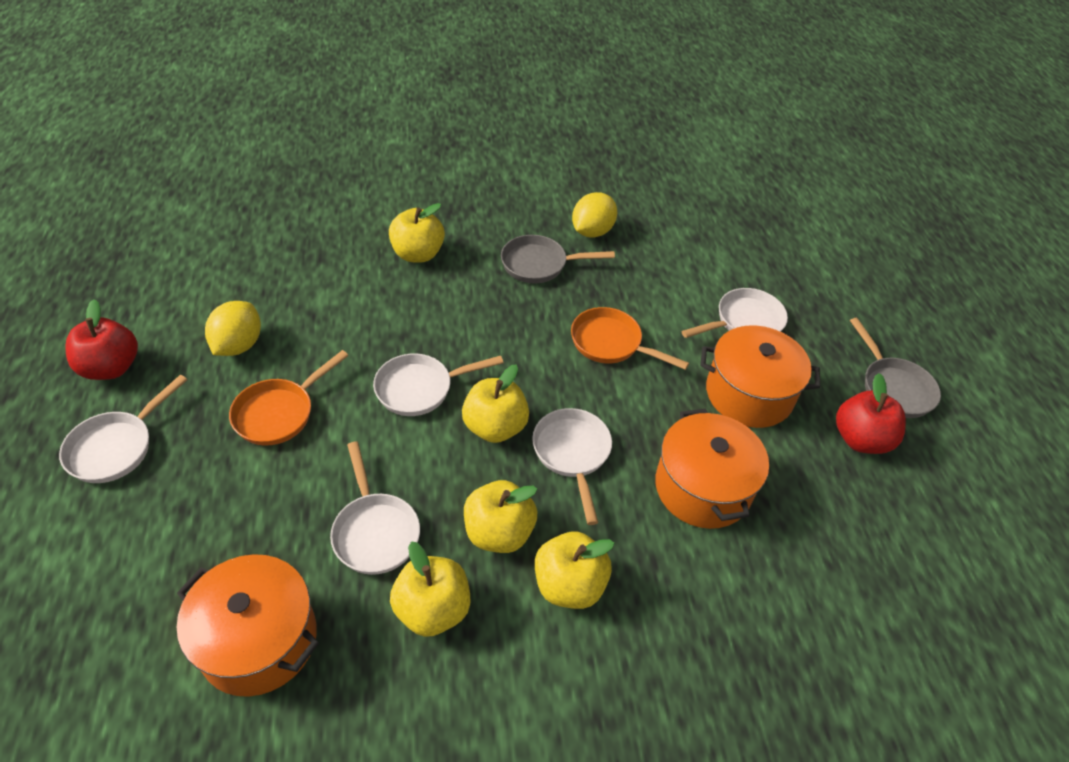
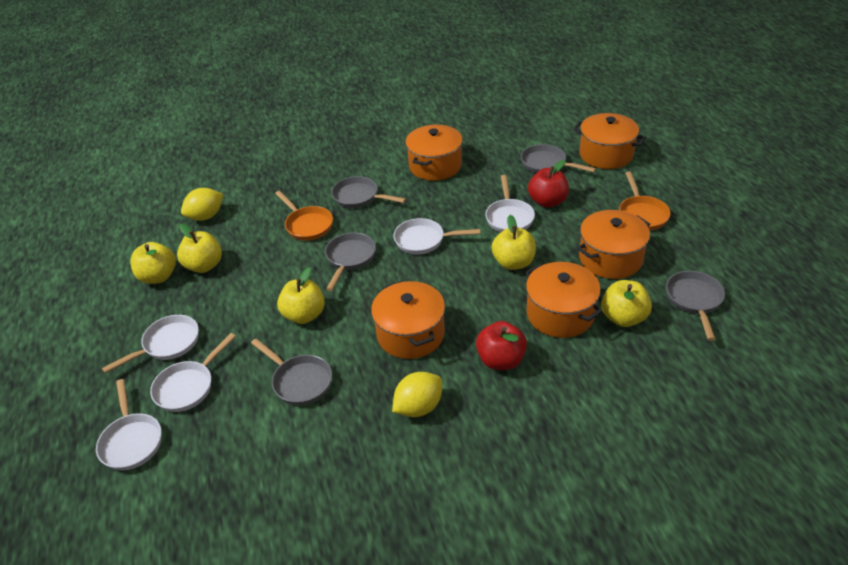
grey pan: [501,235,615,283] [850,318,941,418] = 2 -> [251,339,332,405] [325,233,376,291] [331,176,406,208] [521,144,596,173] [666,271,725,341] = 5
orange pot: [177,554,319,697] [655,409,769,529] [700,325,820,428] = 3 -> [371,281,445,359] [405,125,463,181] [525,262,603,338] [573,113,646,169] [577,210,650,279] = 5

